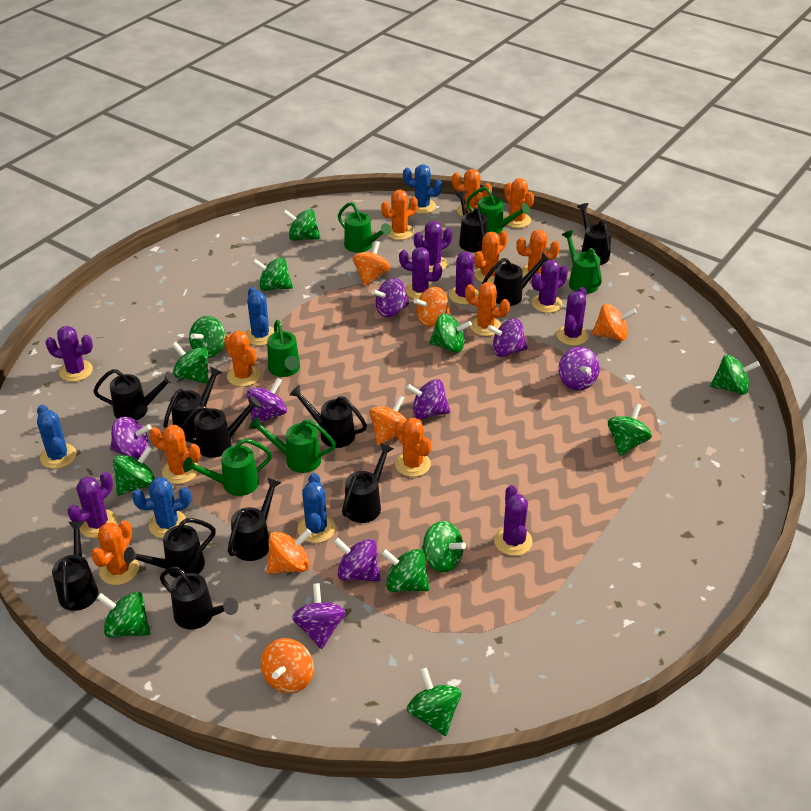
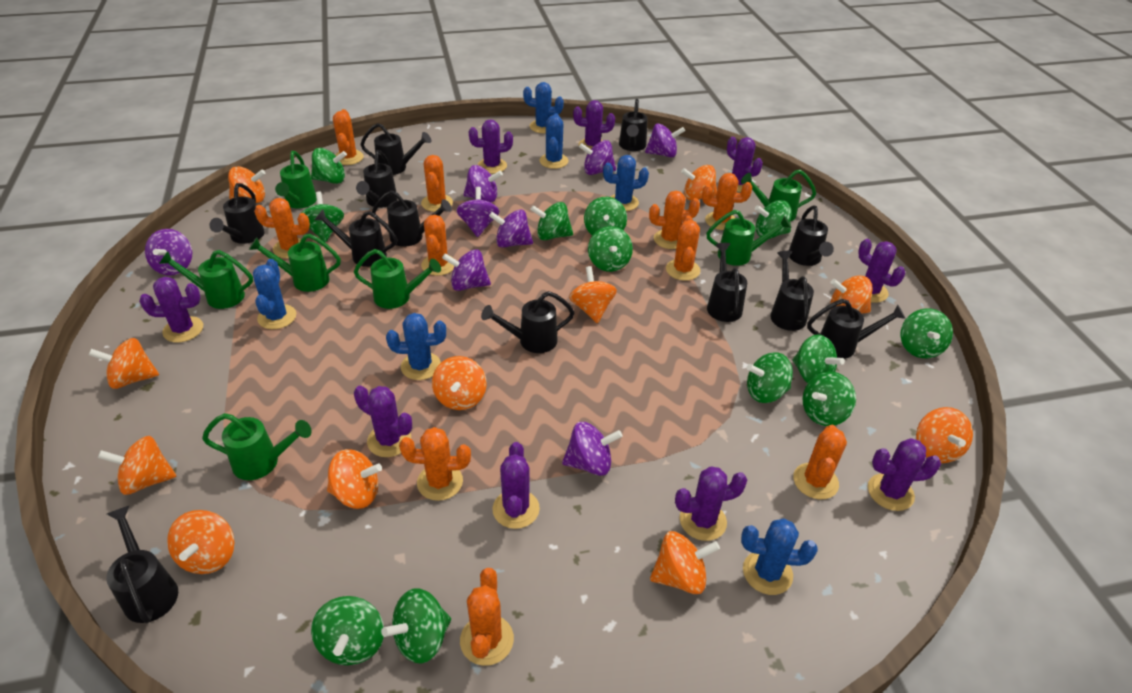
blue cactus: [37,405,77,469] [132,477,191,538] [246,287,274,346] [298,473,336,543] [403,165,442,214] = 5 -> [253,259,296,329] [386,313,446,380] [523,82,564,133] [539,113,568,169] [603,155,649,211] [741,518,818,595] = 6
green watering can: [183,438,272,496] [249,416,336,473] [267,320,300,377] [338,202,391,253] [466,187,530,234] [562,230,602,294] = 6 -> [159,250,253,309] [202,413,312,480] [249,234,341,292] [275,151,317,209] [354,249,441,309] [706,210,791,266] [741,170,816,221] = 7
orange spinning top: [261,638,314,693] [267,529,312,574] [353,241,390,286] [369,395,407,446] [413,287,449,327] [592,304,637,341] = 6 -> [89,338,159,389] [98,436,176,495] [167,510,235,574] [228,166,265,203] [327,449,382,509] [432,356,487,410] [569,266,617,323] [650,531,720,594] [681,165,717,201] [830,276,873,314] [916,407,973,463] = 11
purple cactus: [45,326,93,382] [67,471,117,538] [399,247,442,299] [414,221,452,272] [449,252,479,305] [494,485,532,556] [532,260,568,313] [556,287,588,346] = 8 -> [139,277,203,342] [354,386,412,457] [469,119,513,174] [493,442,540,529] [573,100,615,151] [675,466,747,541] [727,137,763,192] [858,239,905,303] [868,438,941,511] = 9

